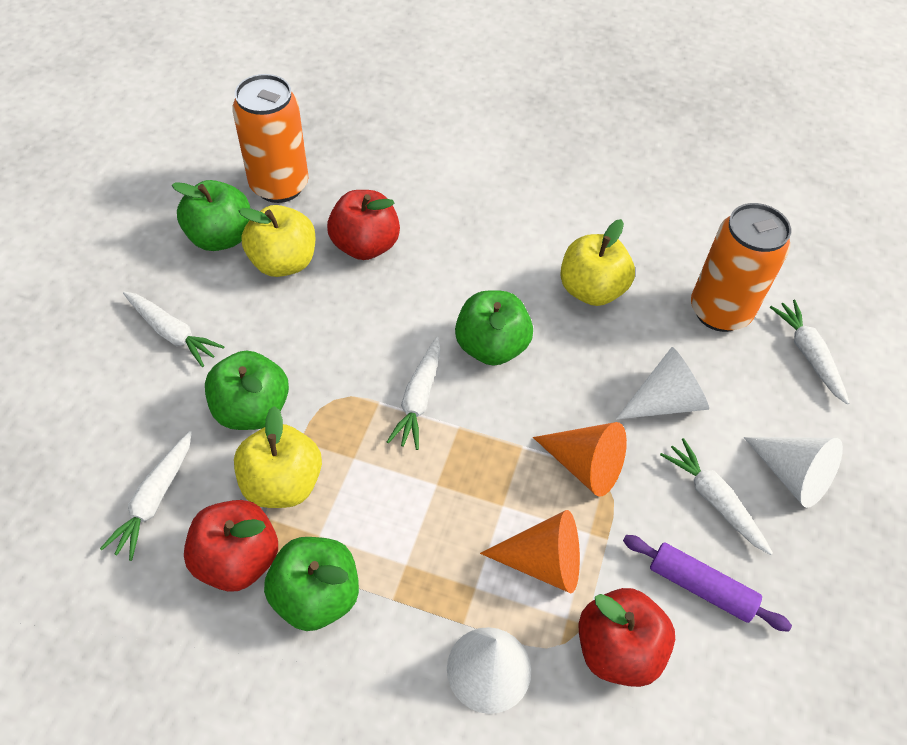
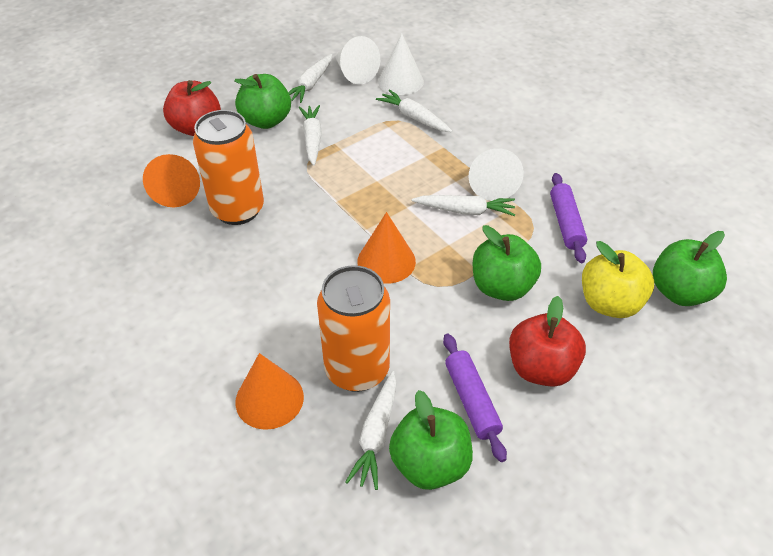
orange cone: [480,510,580,593] [533,422,627,497] = 2 -> [143,154,200,207] [235,353,304,430] [357,212,416,284] = 3
purple rolling pin: [623,535,792,632] = 1 -> [443,334,507,462] [550,173,587,263] = 2
red apple: [184,500,278,592] [327,190,400,260] [578,588,675,687] = 3 -> [163,80,221,136] [509,296,586,387] = 2
yellow apple: [234,406,322,508] [239,205,315,277] [560,219,635,306] = 3 -> [582,241,654,318] = 1

